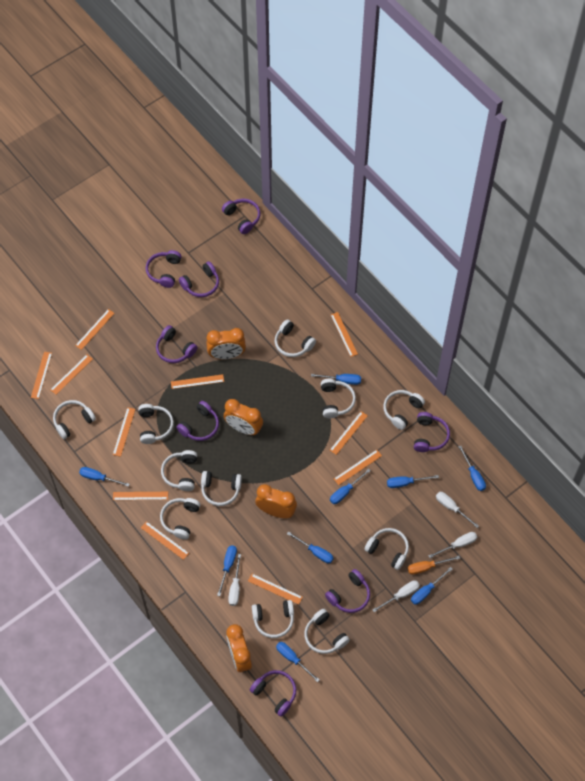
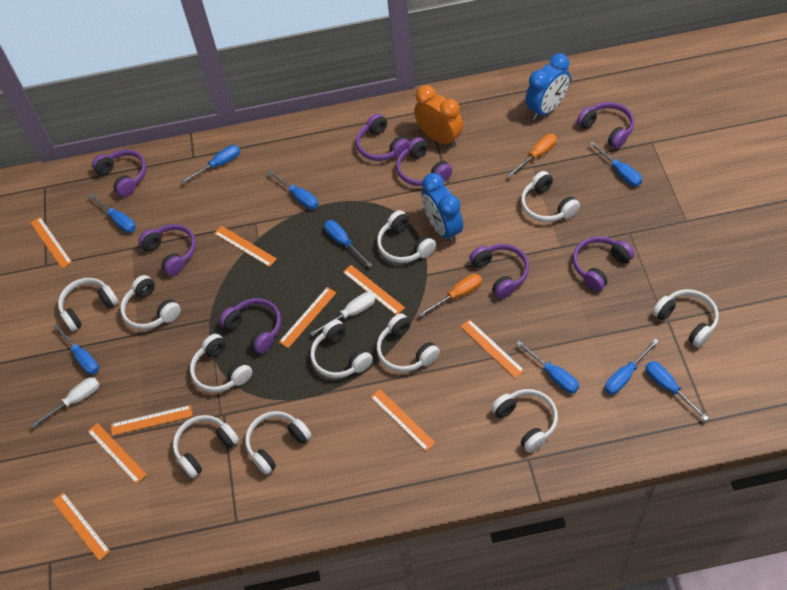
blue clock: none = 0 -> [422,173,463,243] [525,53,570,120] = 2
orange clock: [206,328,246,360] [224,399,263,435] [226,624,252,672] [255,484,297,518] = 4 -> [414,85,463,147] = 1
orange ruler: [31,352,52,399] [50,355,93,394] [75,309,114,350] [113,407,135,457] [113,492,168,500] [141,521,189,560] [171,374,224,389] [248,574,303,605] [330,411,368,455] [331,312,358,357] [334,450,382,485] = 11 -> [31,217,72,269] [53,492,110,561] [87,423,147,484] [111,405,192,436] [214,226,277,267] [279,287,337,348] [343,265,405,315] [370,389,436,451] [460,319,525,378] = 9
orange screwdriver: [408,556,460,575] = 1 -> [419,274,482,317] [507,134,557,177] = 2
white screwdriver: [228,554,241,606] [373,580,420,612] [428,532,477,558] [436,492,479,528] = 4 -> [30,377,100,429] [310,292,375,336] = 2

